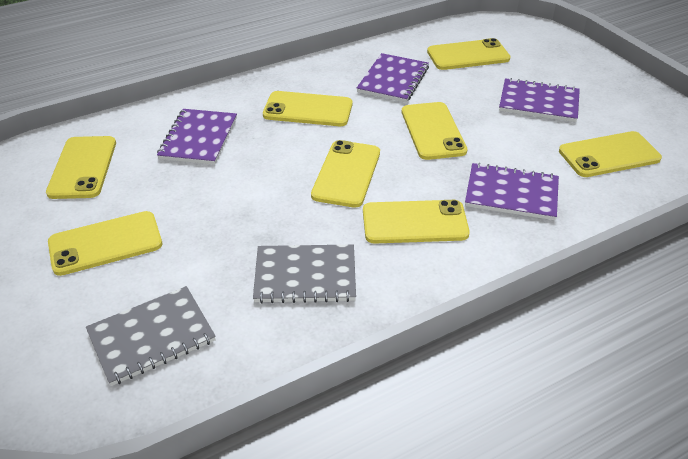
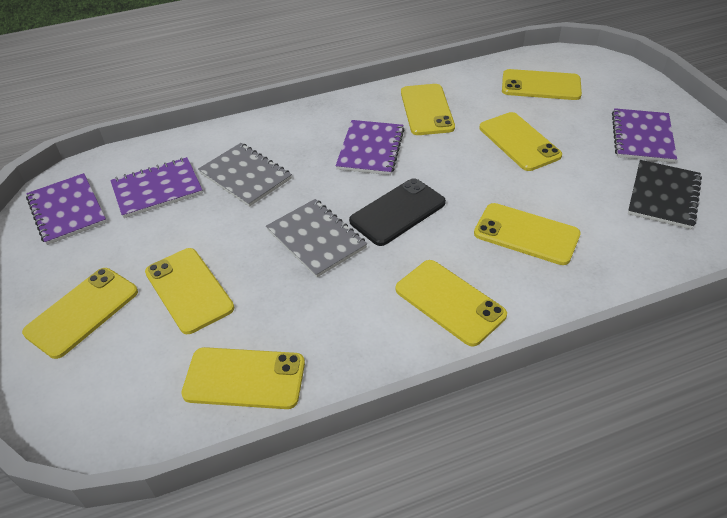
black notebook: none = 0 -> [628,160,702,229] = 1
black phone: none = 0 -> [349,178,446,246] = 1

